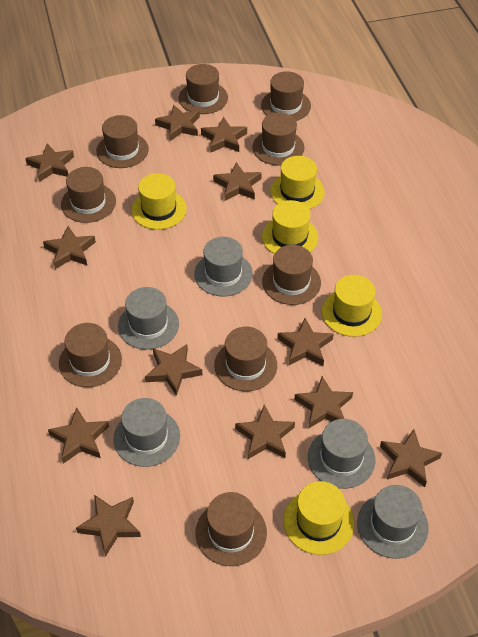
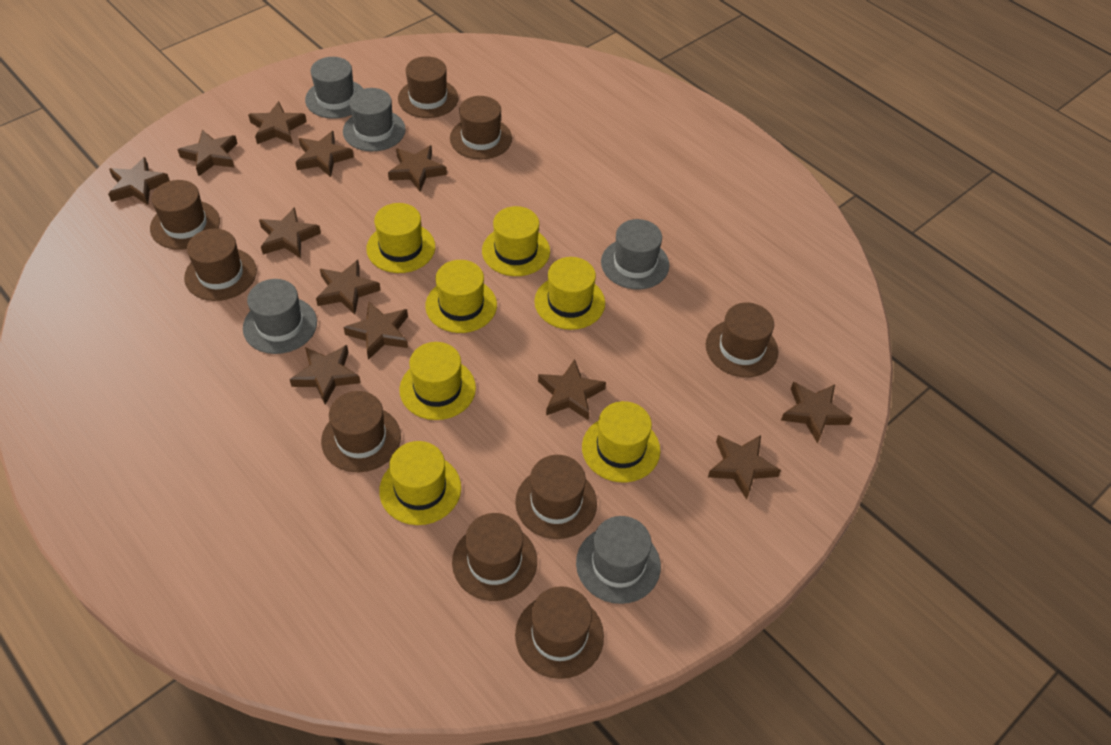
yellow hat: [131,173,187,230] [262,200,318,254] [270,156,325,209] [283,481,354,555] [322,275,382,337] = 5 -> [366,203,435,273] [379,441,461,525] [400,342,476,420] [425,260,497,333] [482,206,550,276] [534,257,605,330] [582,401,660,482] = 7

